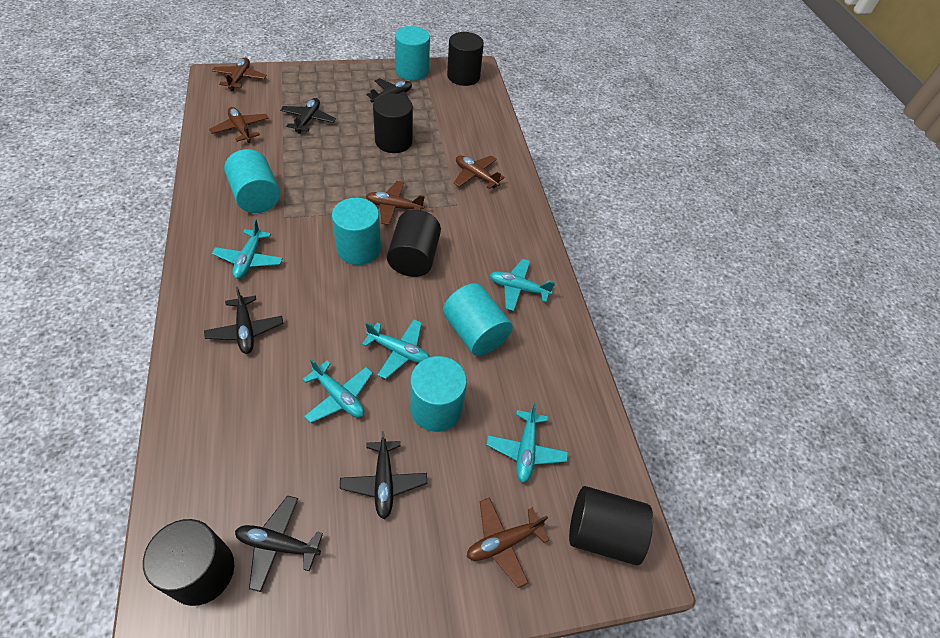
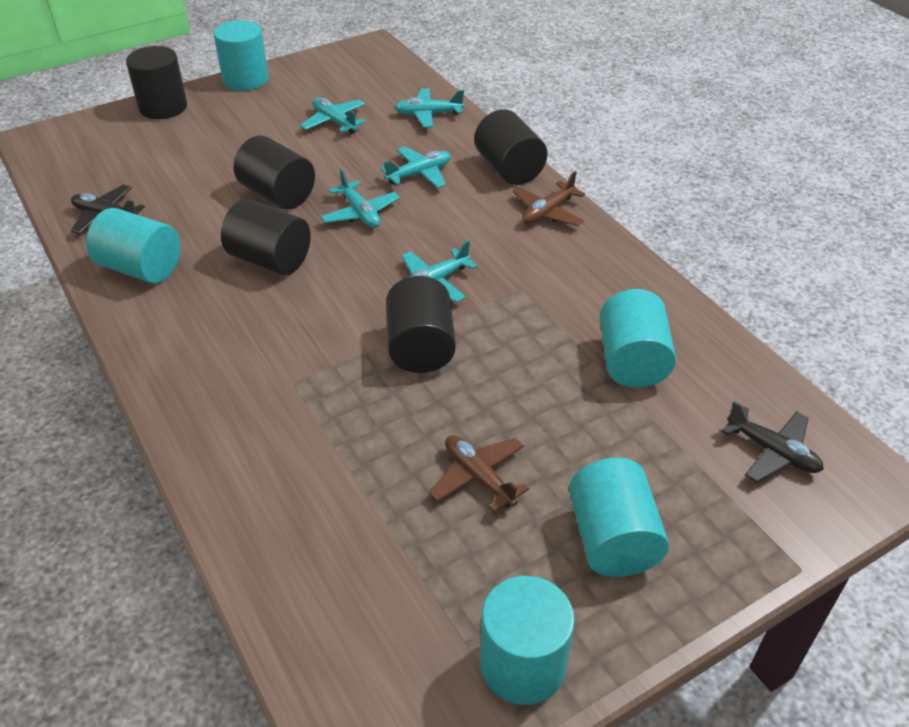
black plane: [204,286,283,354] [235,495,323,592] [280,98,336,134] [340,431,427,519] [366,78,412,103] = 5 -> [71,185,145,234] [722,401,824,483] = 2
brown plane: [209,107,269,143] [212,58,267,91] [366,181,425,225] [454,155,505,189] [467,497,549,588] = 5 -> [429,435,529,512] [513,171,585,226] = 2

